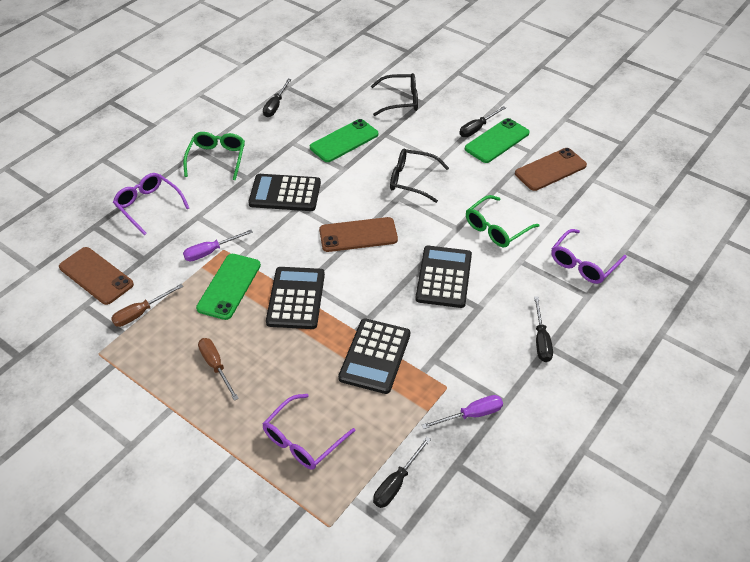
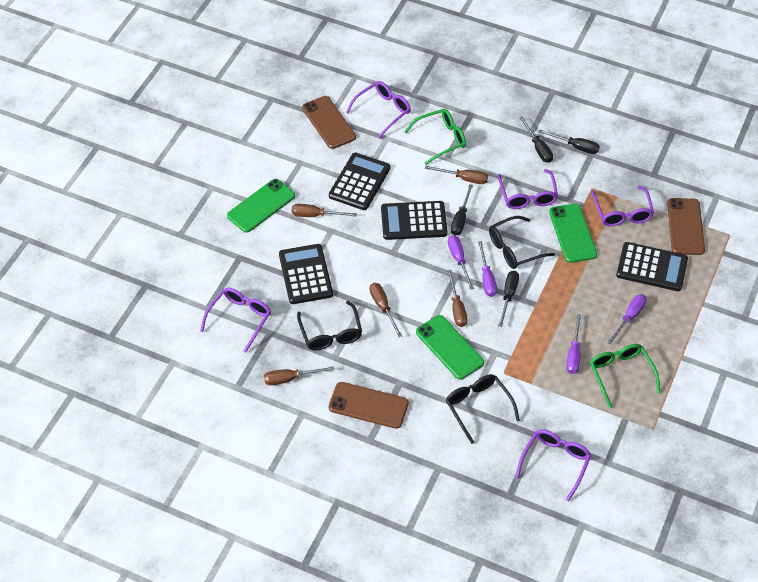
black glasses: [371,73,418,116] [390,149,449,203] = 2 -> [297,301,362,350] [446,374,520,444] [489,216,555,269] = 3
brown screwdriver: [111,284,183,327] [198,338,239,401] = 2 -> [264,366,334,385] [292,204,357,217] [370,283,402,337] [425,166,488,184] [447,270,467,327] = 5
purple glasses: [113,173,189,235] [263,394,355,470] [551,229,627,284] = 3 -> [200,287,271,353] [346,81,411,138] [498,169,558,209] [515,429,592,502] [591,185,654,226] = 5
purple screwdriver: [183,230,253,261] [422,395,503,429] = 2 -> [448,235,474,290] [478,241,497,297] [566,314,581,374] [607,294,647,344] = 4

